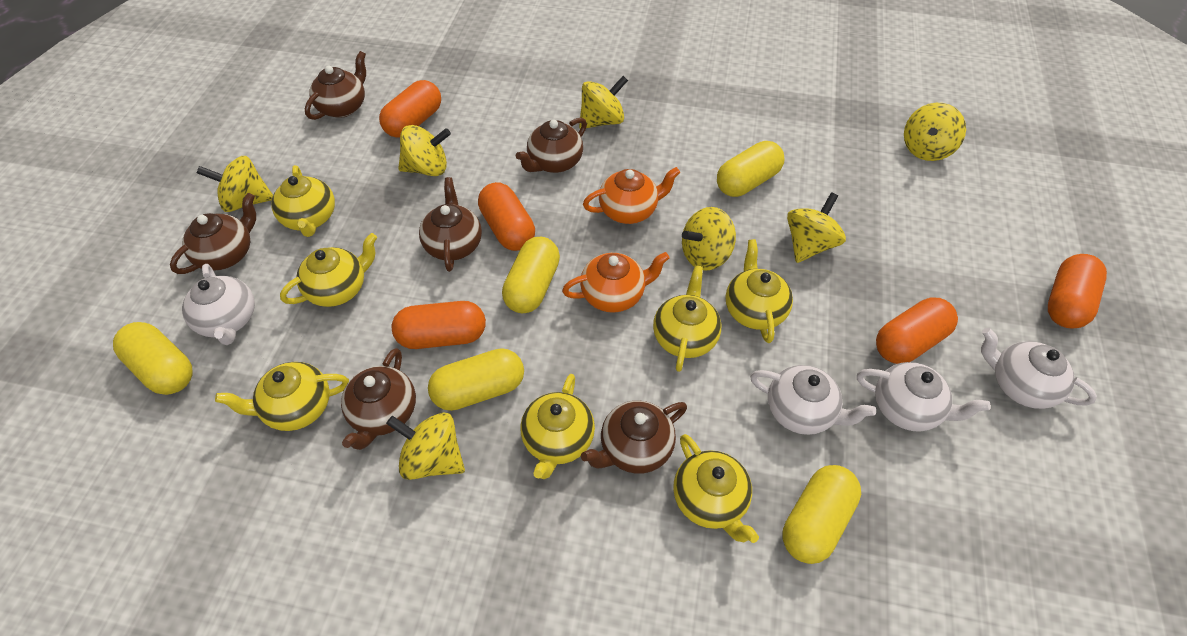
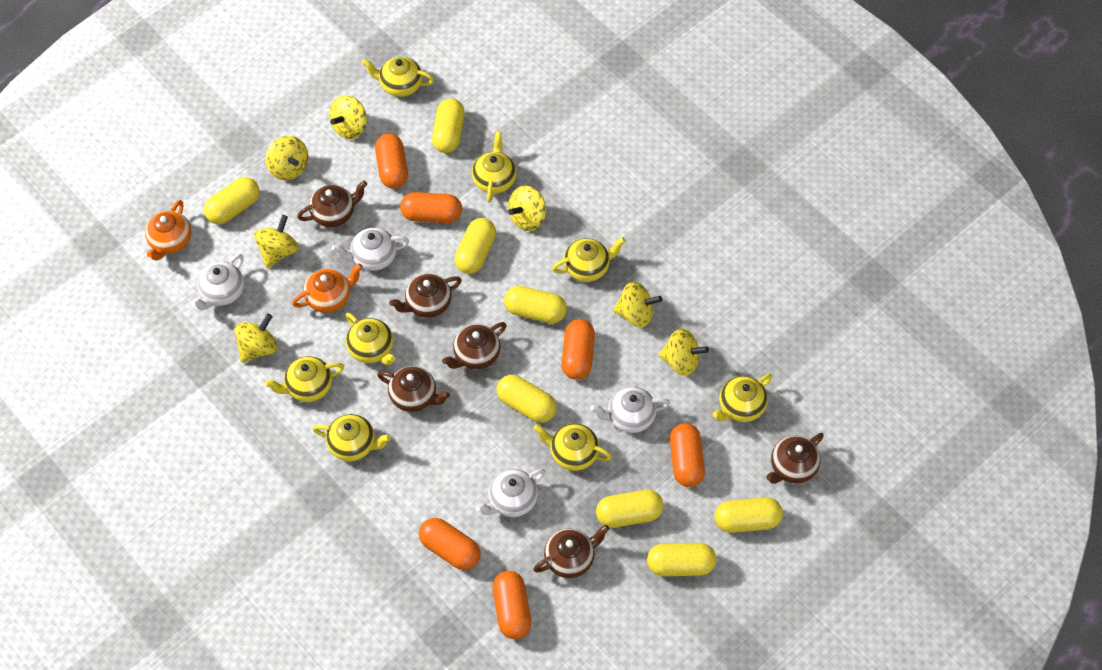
orange capsule: [379,80,441,138] [392,301,486,349] [478,182,535,251] [876,298,958,364] [1048,254,1107,328] = 5 -> [375,133,408,189] [400,192,462,223] [419,518,481,570] [493,571,531,639] [561,319,595,380] [670,423,705,487] = 6
yellow capsule: [113,322,193,395] [428,348,524,411] [502,237,560,313] [717,141,785,197] [783,465,861,564] = 5 -> [204,177,260,224] [432,98,465,153] [454,218,496,274] [496,375,557,423] [504,286,567,323] [596,490,663,528] [647,543,716,576] [715,497,783,533] = 8
yellow teapot: [215,362,349,431] [271,165,335,237] [280,233,377,307] [520,374,595,479] [653,265,721,372] [673,434,759,543] [726,239,793,343] = 7 -> [265,356,344,402] [313,414,391,461] [345,313,395,365] [362,57,434,97] [472,132,516,202] [534,424,612,471] [552,237,625,282] [713,374,772,422] = 8

